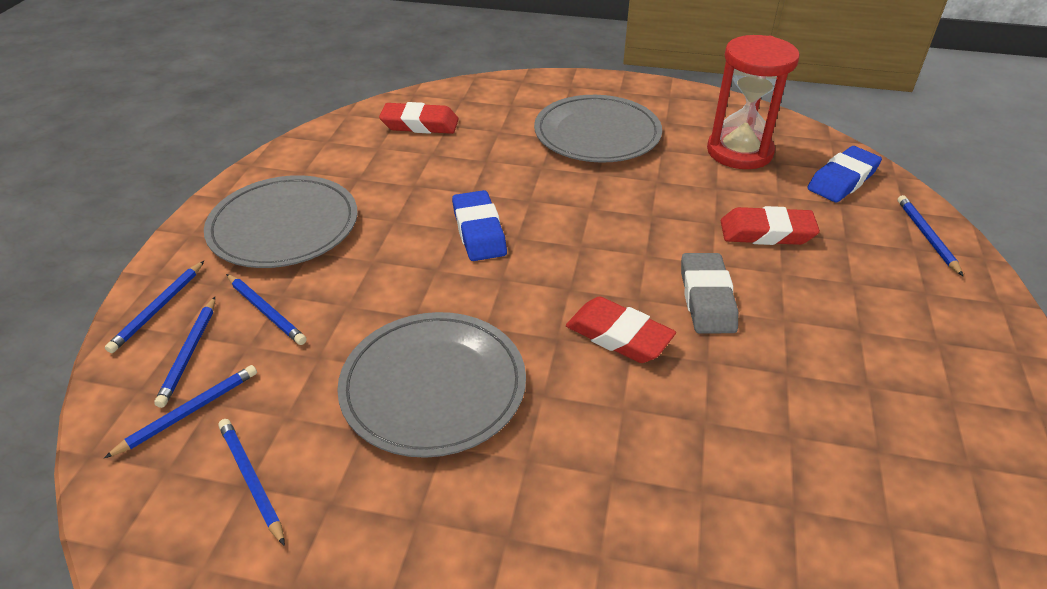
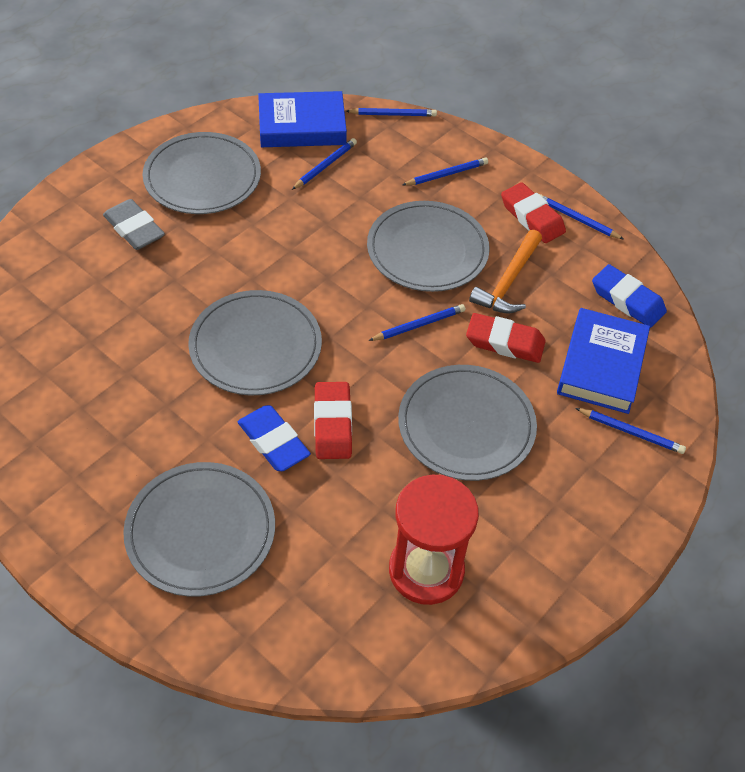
blue book: none = 0 -> [258,91,347,147] [557,308,650,414] = 2
grey plate: [204,175,358,268] [337,312,526,458] [534,95,662,163] = 3 -> [123,462,275,597] [142,132,261,214] [188,290,322,395] [367,201,490,292] [398,365,537,481] = 5
orange hammer: none = 0 -> [469,230,542,313] = 1

